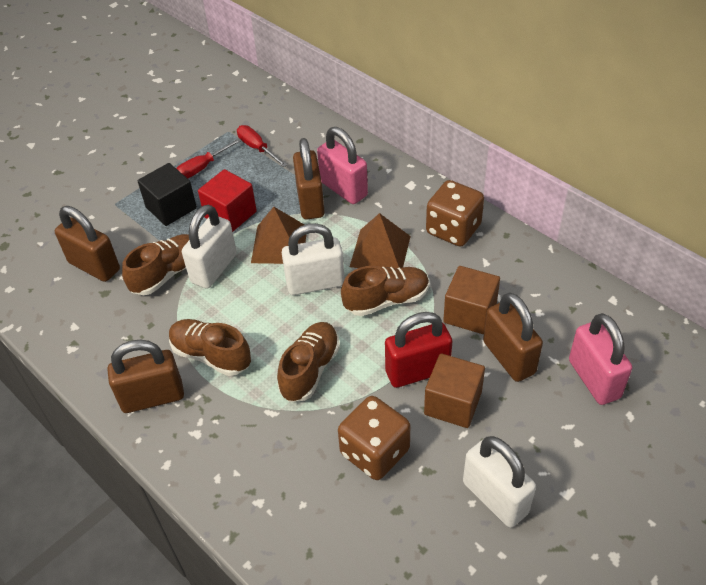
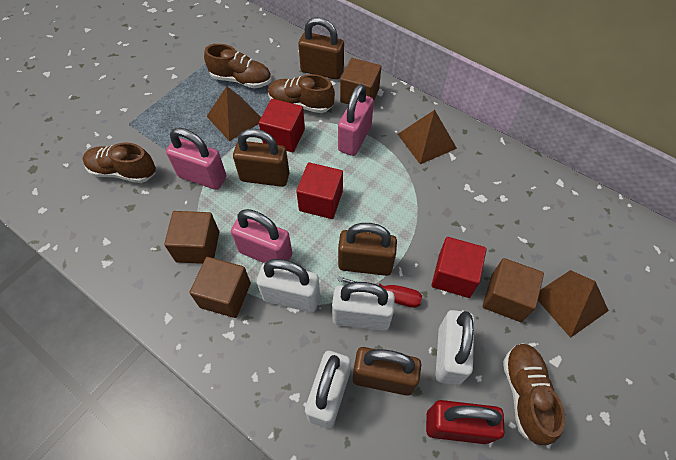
black cube: [138,163,197,226] = 1 -> none = 0
brown cube: [424,353,485,428] [443,266,500,334] = 2 -> [164,211,219,264] [189,257,251,318] [340,58,381,104] [482,258,544,322] = 4
brown dice: [338,396,410,480] [426,180,484,247] = 2 -> none = 0
brown pyramid: [251,207,306,264] [350,213,411,269] = 2 -> [207,86,261,141] [398,110,457,164] [538,270,609,338] = 3
pink padlock: [317,127,368,204] [569,313,632,405] = 2 -> [166,128,227,190] [231,209,292,263] [338,84,374,156] = 3
red cube: [198,169,257,232] = 1 -> [259,99,305,152] [296,162,343,219] [431,237,487,298] = 3
red screwdriver: [176,138,242,178] [237,125,287,167] = 2 -> [337,276,422,308] = 1
white padlock: [182,205,237,289] [282,223,345,295] [463,436,536,528] = 3 -> [257,259,320,312] [305,351,351,429] [332,282,395,331] [436,310,474,385] = 4

